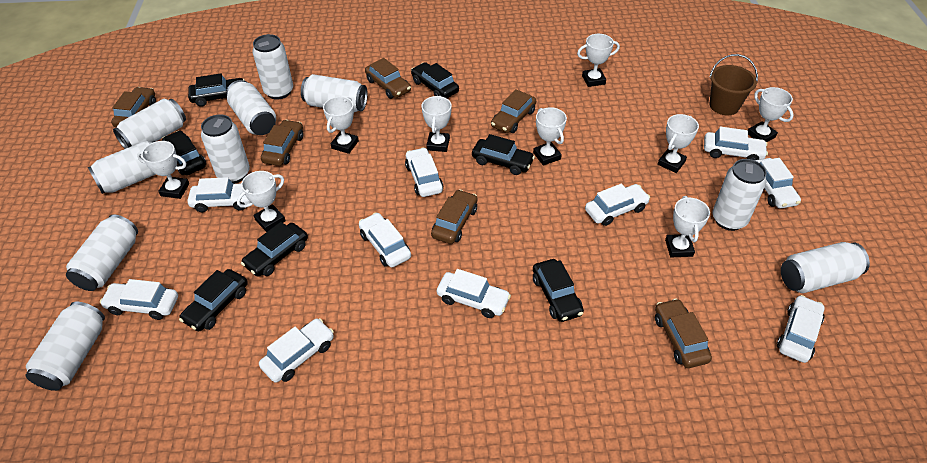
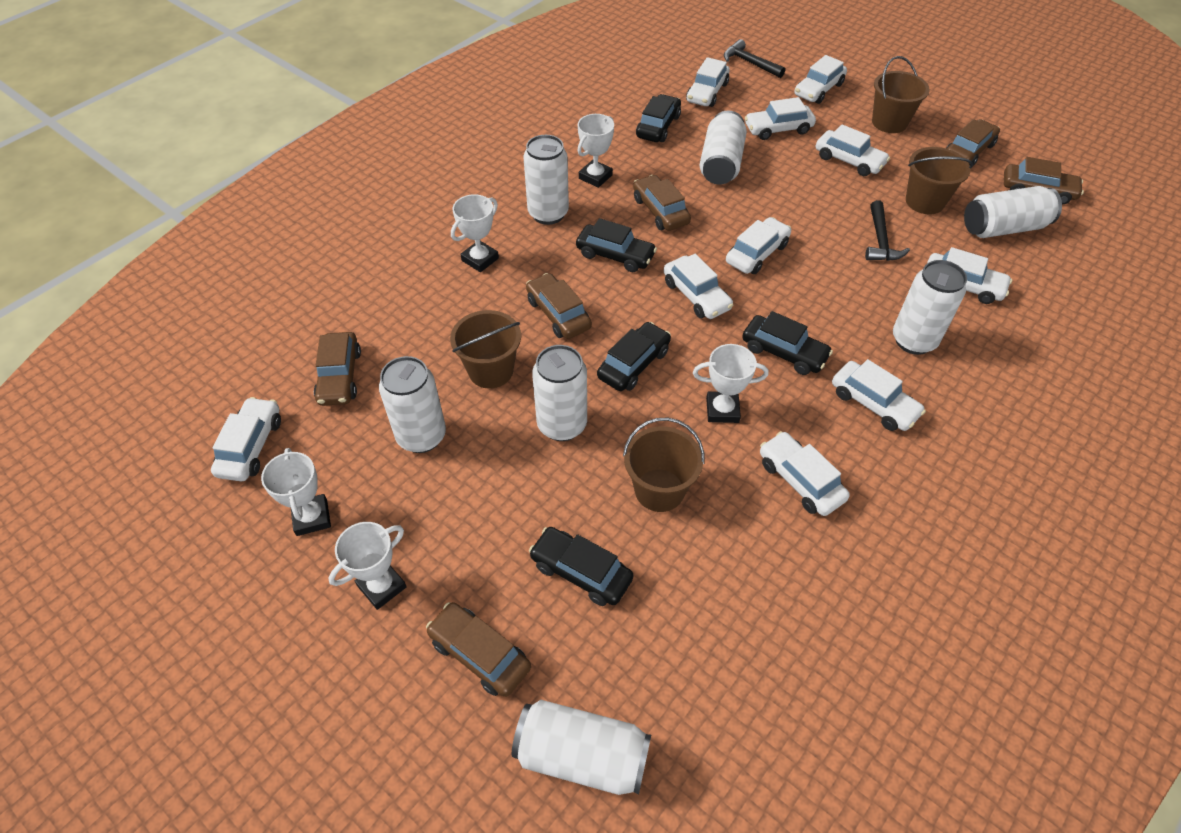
black car: [162,131,206,175] [179,269,248,331] [188,74,245,107] [241,222,308,277] [411,62,459,98] [472,134,535,175] [533,259,584,322] = 7 -> [529,527,633,606] [576,218,657,272] [597,322,671,391] [636,94,681,142] [742,311,833,375] = 5
black hammer: none = 0 -> [724,39,785,78] [865,200,910,261] = 2
brown bucket: [709,54,758,115] = 1 -> [450,310,521,388] [623,418,705,512] [872,56,930,133] [906,147,973,214] = 4
white can: [26,302,105,391] [66,214,138,291] [88,140,156,194] [113,99,186,149] [201,114,250,184] [226,80,276,135] [252,34,293,100] [301,74,368,112] [712,159,767,231] [781,242,870,293] = 10 -> [379,356,446,453] [512,700,651,795] [523,135,569,225] [532,345,587,441] [700,110,747,185] [893,260,967,355] [964,186,1062,238] = 7
white trophy: [137,141,189,199] [237,171,286,232] [323,97,359,154] [421,96,452,152] [533,107,567,166] [577,34,620,87] [658,114,699,173] [665,196,710,257] [748,87,793,142] = 9 -> [261,448,331,536] [329,522,407,610] [451,194,499,272] [578,114,614,188] [693,344,768,423] = 5

